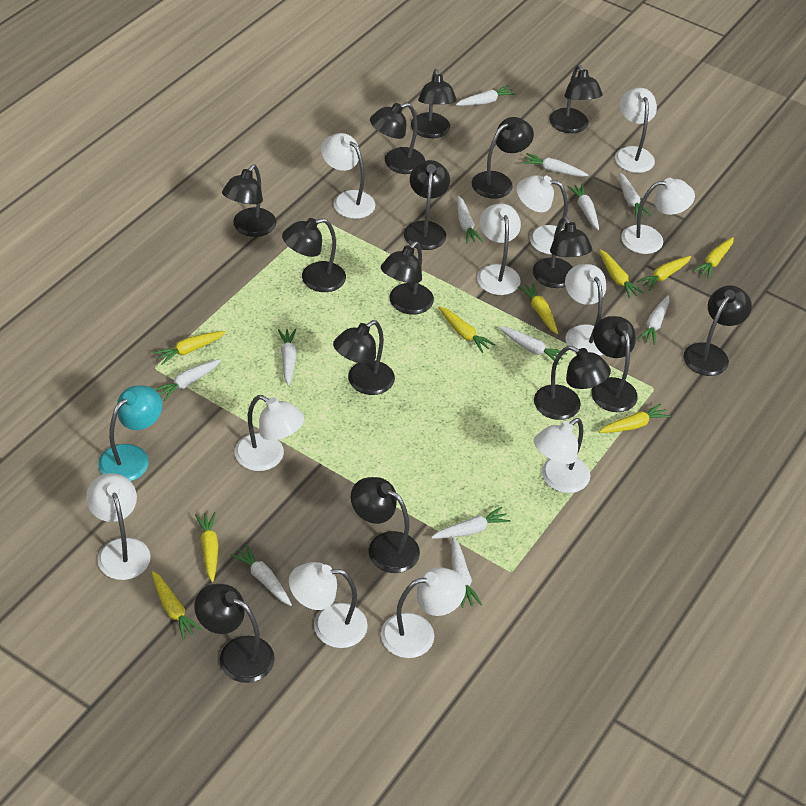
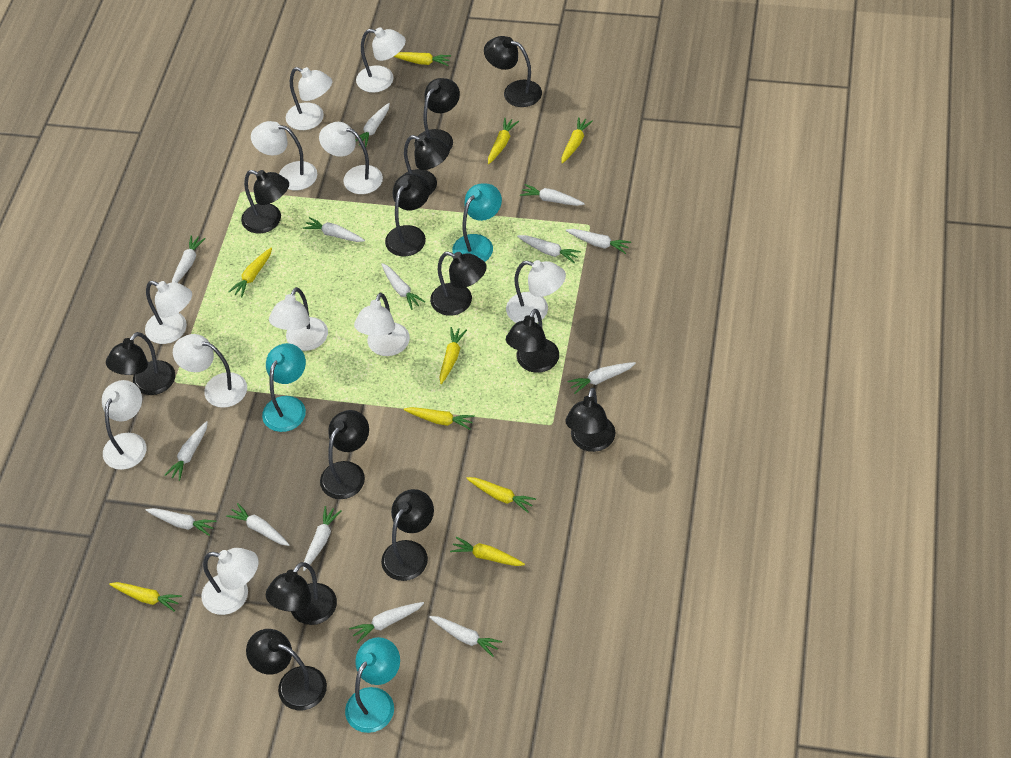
black lamp: [194,584,275,683] [222,164,276,237] [282,218,346,292] [333,320,395,395] [351,477,420,573] [370,103,425,174] [381,241,434,314] [404,160,450,250] [411,69,457,138] [472,117,534,199] [533,216,592,288] [534,346,611,420] [549,65,603,133] [591,316,638,412] [683,285,752,376] = 15 -> [106,332,175,395] [241,170,289,233] [246,629,327,710] [266,562,337,625] [320,410,369,499] [381,489,434,581] [385,173,430,256] [403,135,450,195] [414,78,460,150] [430,252,487,316] [484,36,542,107] [506,309,559,373] [565,388,615,452] = 13
turquoise lamp: [98,385,162,481] = 1 -> [262,343,306,432] [345,637,400,733] [452,183,502,262] = 3
white carrot: [155,359,221,401] [231,544,292,606] [278,329,297,385] [431,507,511,539] [452,537,482,608] [456,85,515,106] [457,196,483,244] [499,326,567,365] [522,153,588,177] [567,184,599,230] [619,172,651,218] [638,295,670,345] = 12 -> [146,508,217,536] [164,421,208,481] [172,235,206,283] [226,503,289,546] [302,217,365,242] [303,506,342,571] [349,602,424,643] [356,103,390,147] [381,263,425,310] [429,616,502,657] [517,235,581,263] [520,184,585,206] [566,229,631,254] [567,362,636,394] = 14

